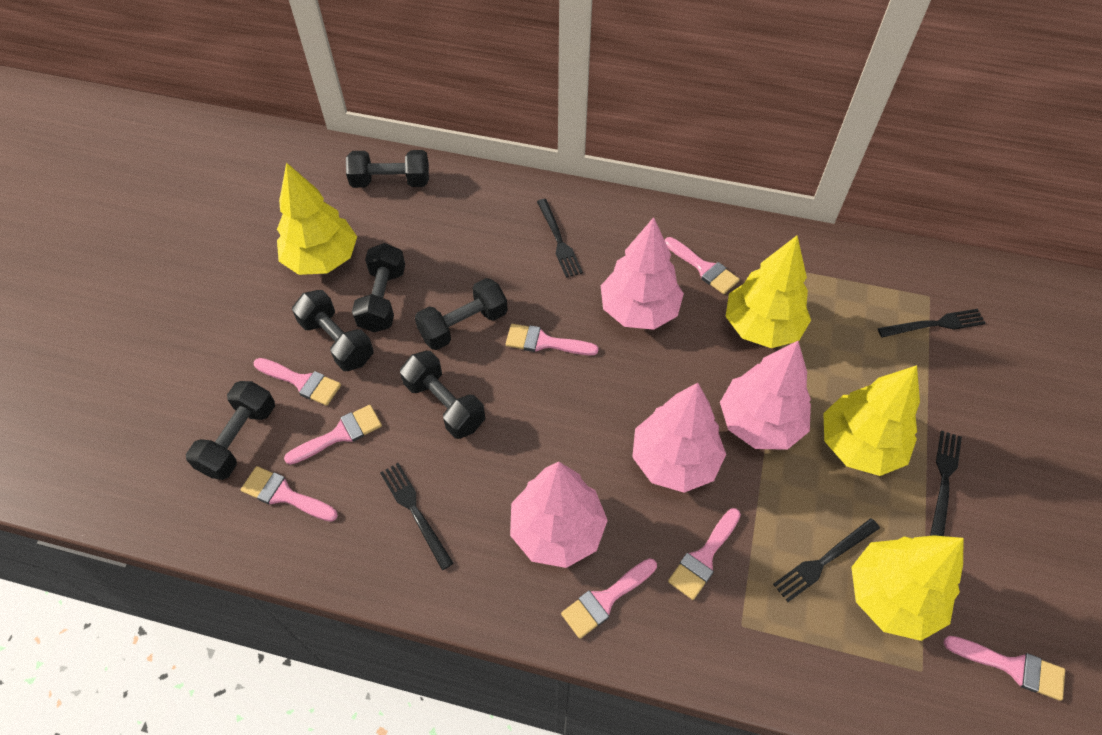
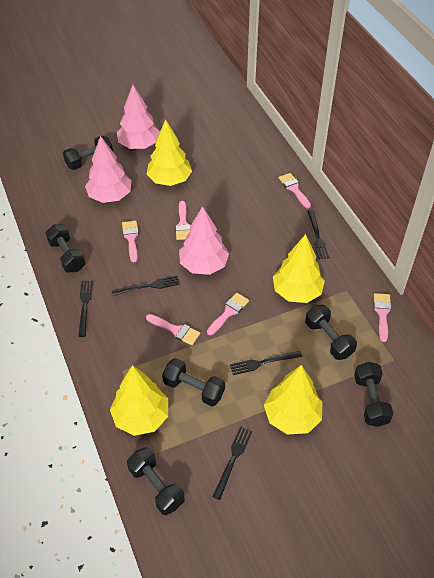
pink brush: [241,466,338,522] [254,358,341,406] [284,405,382,465] [506,324,599,355] [561,558,657,639] [665,237,740,294] [668,508,741,600] [943,636,1065,701] = 8 -> [122,221,139,262] [146,314,200,345] [175,201,191,240] [207,293,249,335] [279,173,311,209] [374,293,391,342] = 6
pink tree: [510,462,608,568] [601,217,684,330] [632,383,726,493] [720,341,811,450] = 4 -> [85,136,132,203] [117,85,160,149] [179,206,229,275] = 3

